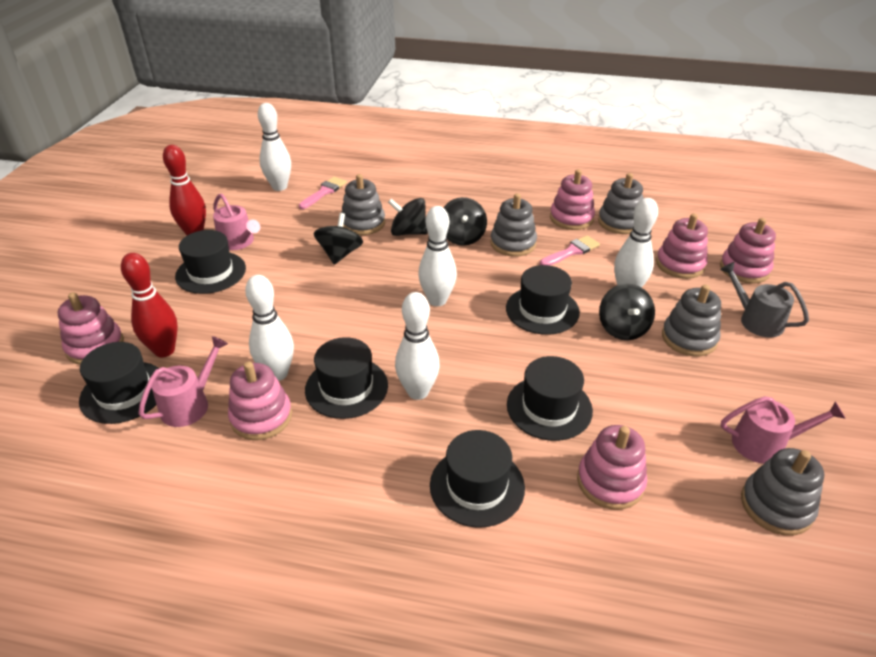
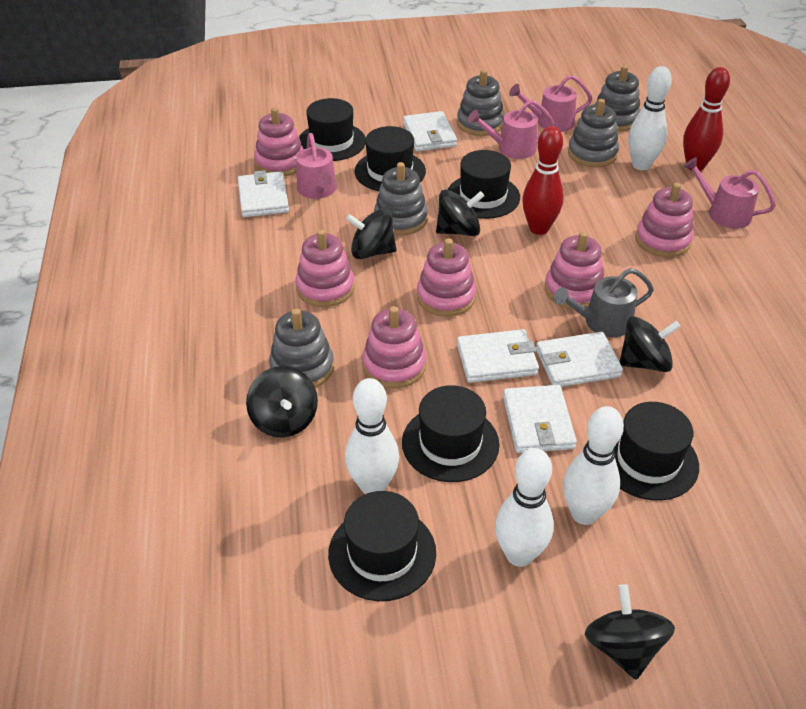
black spinning top: [314,213,363,265] [388,198,428,236] [443,197,487,246] [599,284,655,340] = 4 -> [246,366,318,438] [346,208,397,259] [436,190,484,236] [585,584,675,680] [620,316,681,372] = 5
pink brush: [299,177,347,209] [540,235,600,266] = 2 -> none = 0
pink watering can: [138,336,228,427] [213,193,260,250] [721,396,846,464] = 3 -> [296,133,337,199] [468,100,554,159] [509,75,592,132] [683,157,776,229] = 4
white bowling pin: [245,275,294,381] [258,103,291,191] [395,292,440,400] [418,206,457,306] [614,198,658,288] = 5 -> [345,378,399,494] [495,448,554,567] [563,406,624,525] [628,66,672,170] = 4
white wallet: none = 0 -> [238,170,289,217] [403,111,457,151] [457,329,539,383] [503,385,577,453] [536,332,623,387] = 5

